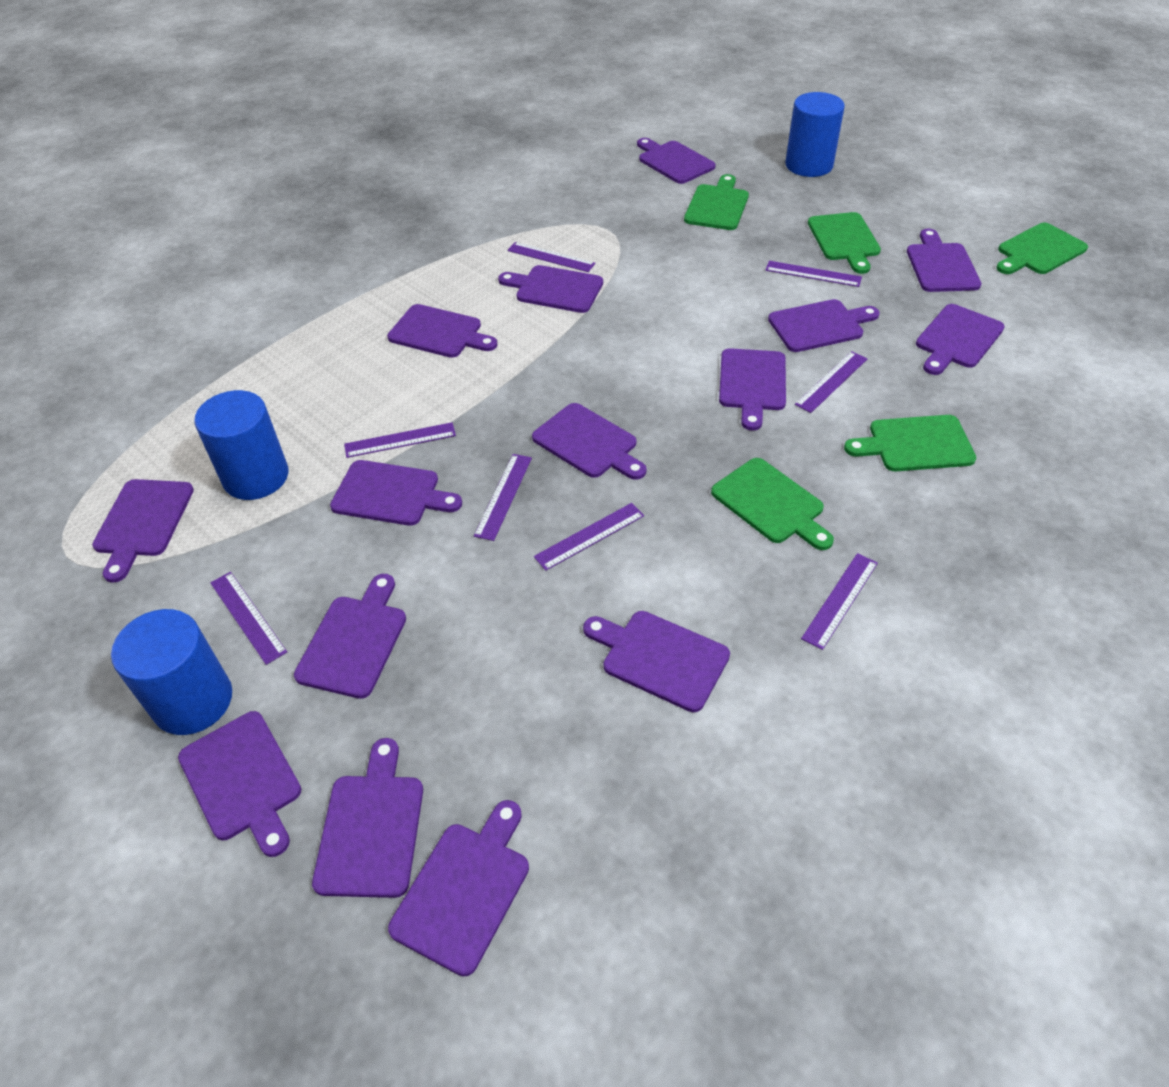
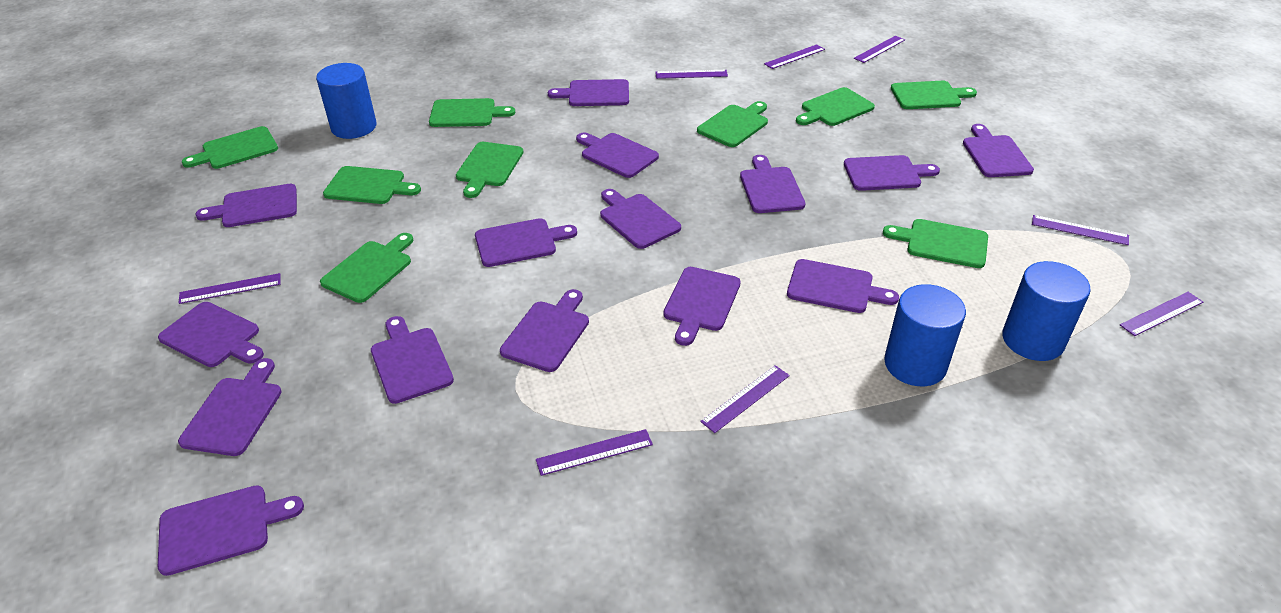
green cutting board: [684,174,749,230] [711,458,834,550] [808,212,881,274] [844,415,976,471] [996,223,1088,274] = 5 -> [182,126,278,169] [320,233,413,303] [323,166,421,204] [429,98,516,127] [456,142,523,198] [697,101,768,147] [796,87,875,126] [883,219,988,268] [891,81,977,109] = 9

